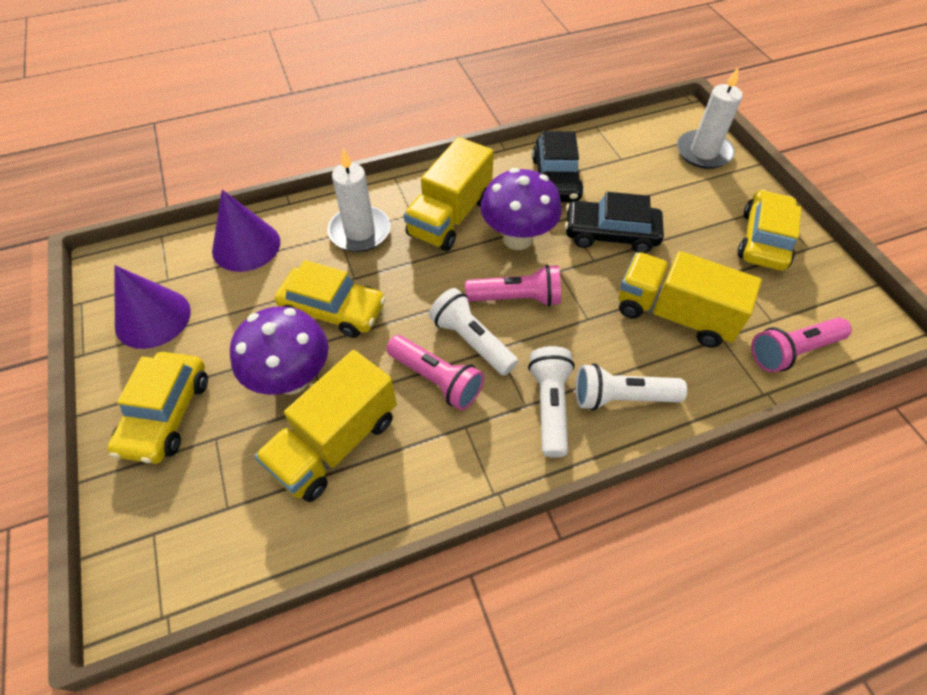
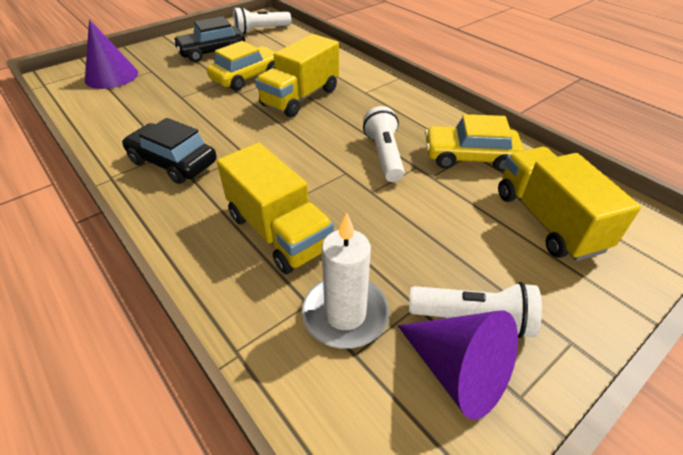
pink flashlight: [386,335,484,410] [465,264,561,307] [751,317,852,372] = 3 -> none = 0
purple mushroom: [230,306,329,395] [480,168,562,250] = 2 -> none = 0
white candle: [327,148,390,252] [677,66,743,169] = 2 -> [302,212,389,349] = 1
yellow car: [107,352,208,464] [274,260,386,338] [738,190,801,271] = 3 -> [207,41,275,91] [425,114,524,171] = 2

